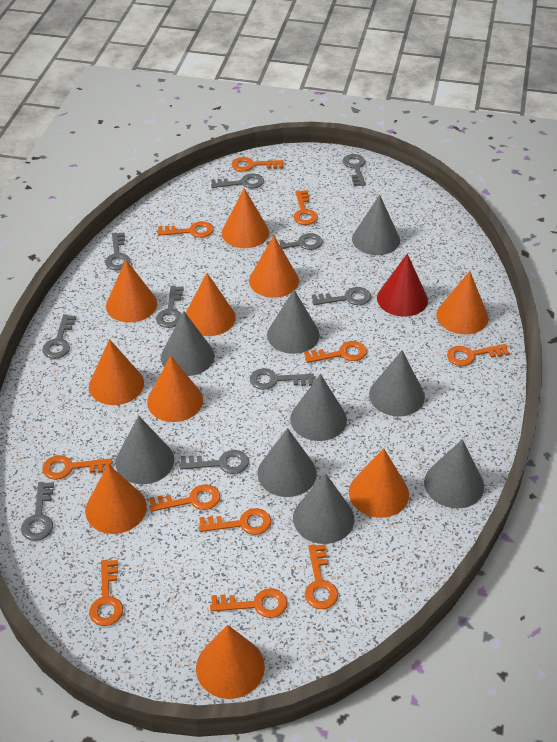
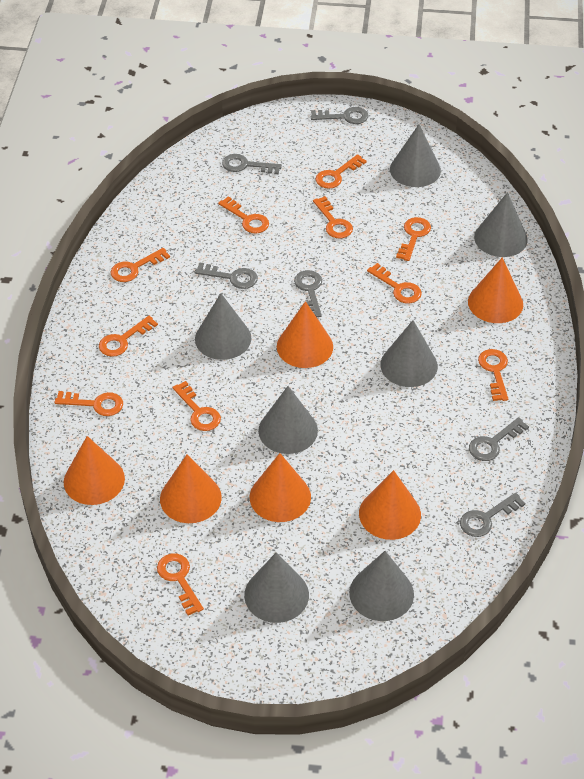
grey cone: [115,416,174,484] [161,311,215,376] [257,428,317,497] [267,290,320,354] [290,374,347,441] [293,474,354,544] [352,195,400,255] [369,350,425,416] [424,439,484,508] = 9 -> [195,293,251,360] [244,552,309,623] [258,386,318,454] [349,551,414,621] [380,320,438,387] [390,124,441,187] [474,192,528,257] = 7
grey key: [21,482,54,541] [42,314,76,359] [105,233,130,270] [156,286,184,328] [179,450,249,474] [211,173,264,188] [250,368,314,390] [266,233,323,250] [312,287,371,305] [343,154,366,186] = 10 -> [195,262,258,289] [222,154,282,175] [294,270,322,317] [311,107,369,124] [460,493,525,537] [469,417,529,461] = 6
orange cone: [85,464,147,534] [89,339,144,405] [106,259,157,322] [147,355,203,422] [186,273,236,336] [196,625,265,699] [222,188,269,248] [249,236,299,298] [349,448,409,518] [436,271,489,334] = 10 -> [64,436,125,505] [160,454,222,523] [250,453,311,522] [277,301,333,368] [359,470,421,540] [468,257,523,323] = 6
red cone: [377,254,428,316] = 1 -> none = 0

